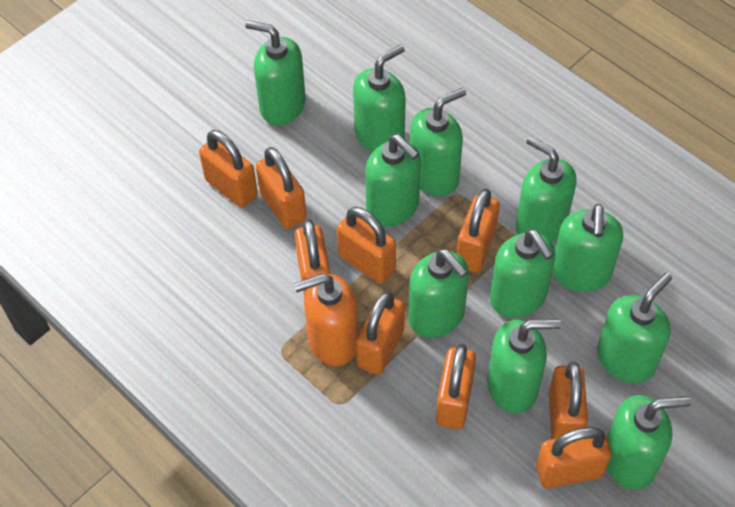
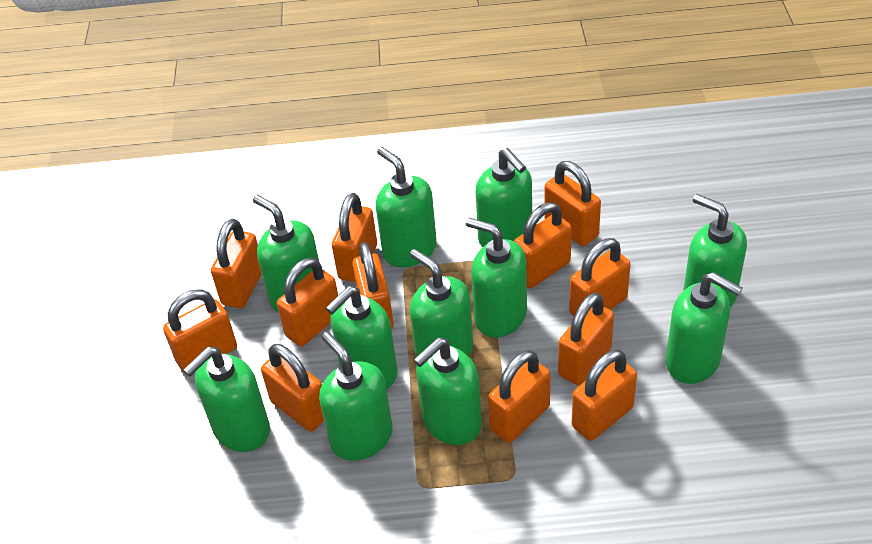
orange padlock: [199,130,258,208] [256,147,307,229] [295,219,330,296] [337,207,396,284] [356,291,405,375] [436,344,476,429] [457,188,500,272] [536,427,611,488] [548,361,588,439] = 9 -> [163,290,237,374] [211,219,262,308] [261,344,324,432] [277,258,338,346] [332,193,377,282] [352,242,394,329] [488,350,550,443] [514,202,572,288] [544,161,601,246] [558,292,614,385] [569,238,631,316] [572,349,637,441] = 12
orange soap dispenser: [294,273,358,366] = 1 -> none = 0

